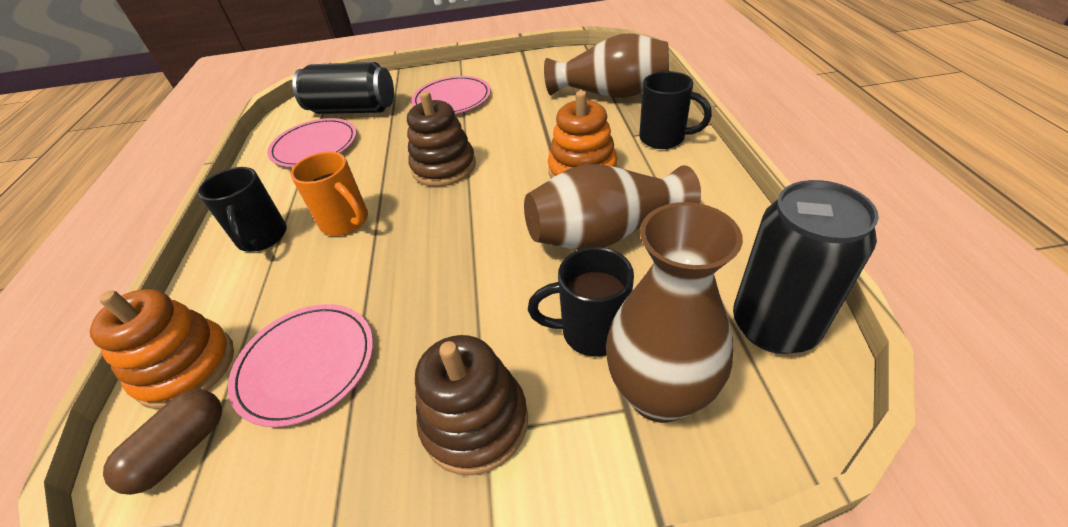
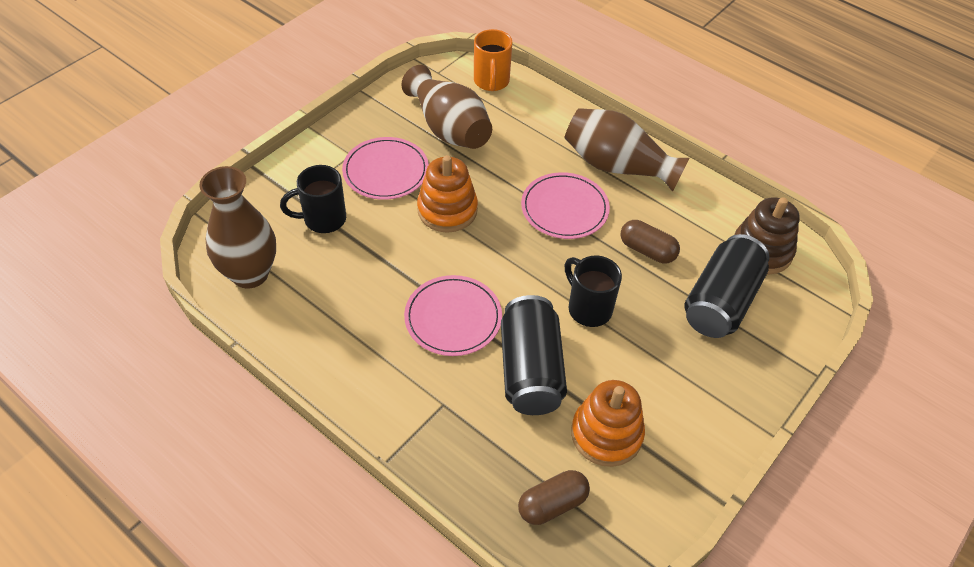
black mug: [198,167,287,252] [528,247,634,357] [639,71,712,149] = 3 -> [280,165,346,233] [565,256,622,327] = 2
brown capsule: [103,389,222,495] = 1 -> [518,470,590,525] [621,220,680,263] = 2
brown stacking toy: [407,91,476,187] [415,335,528,475] = 2 -> [734,197,800,275] = 1

